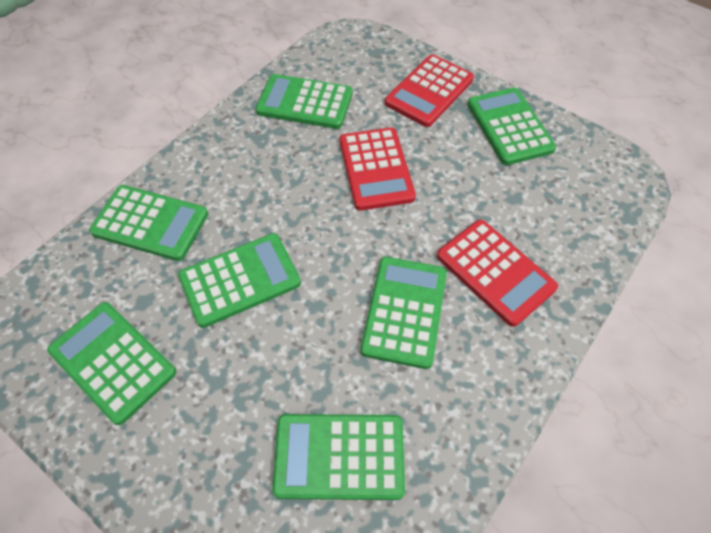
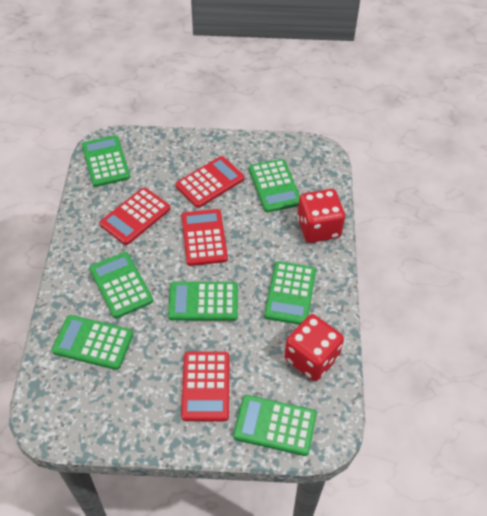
red calculator: [340,128,416,211] [385,55,474,127] [437,220,558,327] = 3 -> [100,188,170,245] [176,156,244,208] [181,209,228,266] [181,352,230,421] = 4
red dice: none = 0 -> [285,314,344,381] [297,189,345,243] = 2

